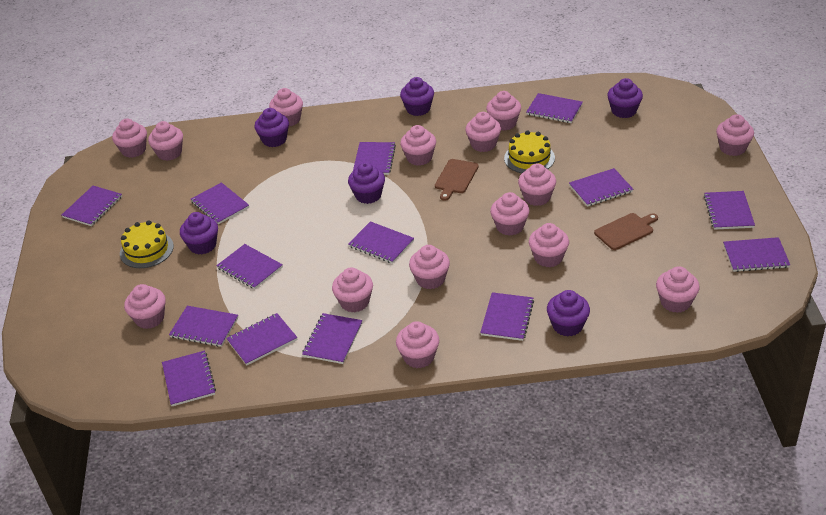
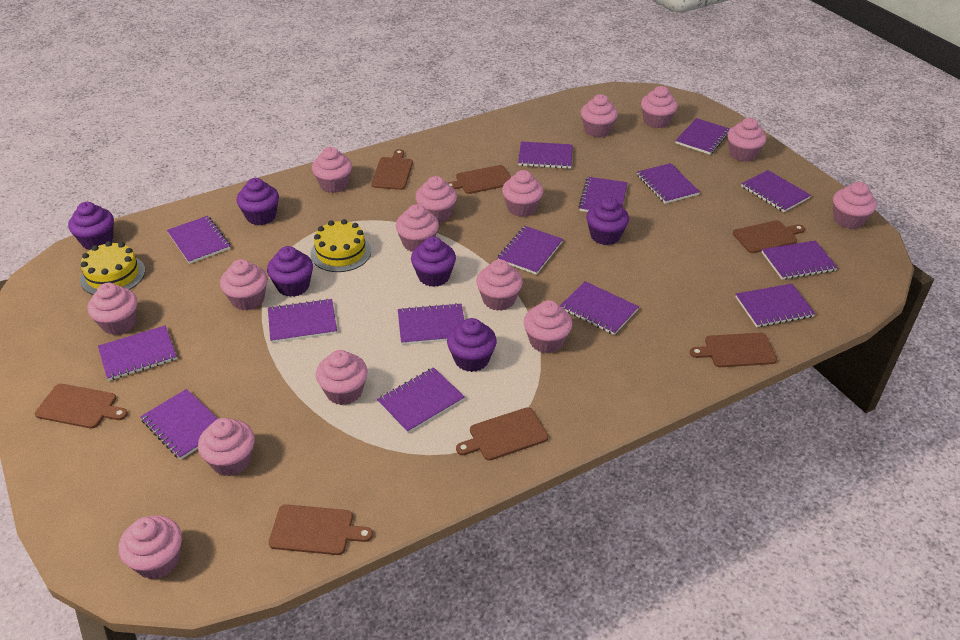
brown cutting board: [435,159,479,201] [594,213,658,250] = 2 -> [35,384,128,429] [269,504,373,555] [371,149,413,190] [448,165,511,194] [456,407,548,461] [690,333,777,367] [733,220,805,253] = 7
purple notebook: [62,186,122,226] [162,351,216,406] [169,306,238,347] [191,182,249,224] [216,244,283,289] [226,313,298,366] [302,313,363,364] [348,221,414,264] [353,142,396,175] [480,292,534,341] [526,93,583,123] [569,168,633,207] [704,191,755,230] [723,237,790,272] = 14 -> [98,325,177,381] [140,389,218,460] [167,216,231,264] [268,299,337,343] [377,367,465,433] [398,303,464,345] [497,226,563,275] [518,141,573,169] [560,281,639,335] [578,177,628,212] [637,163,700,204] [676,118,730,155] [735,284,816,327] [741,170,811,212] [762,241,838,280] = 15

